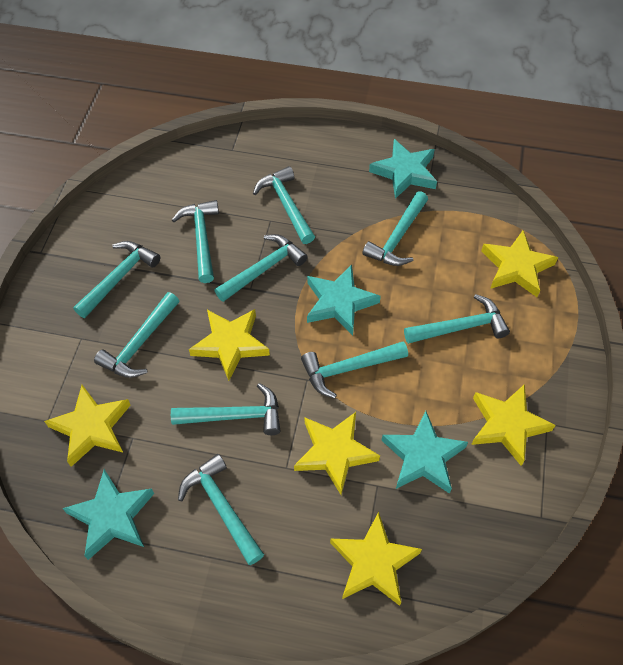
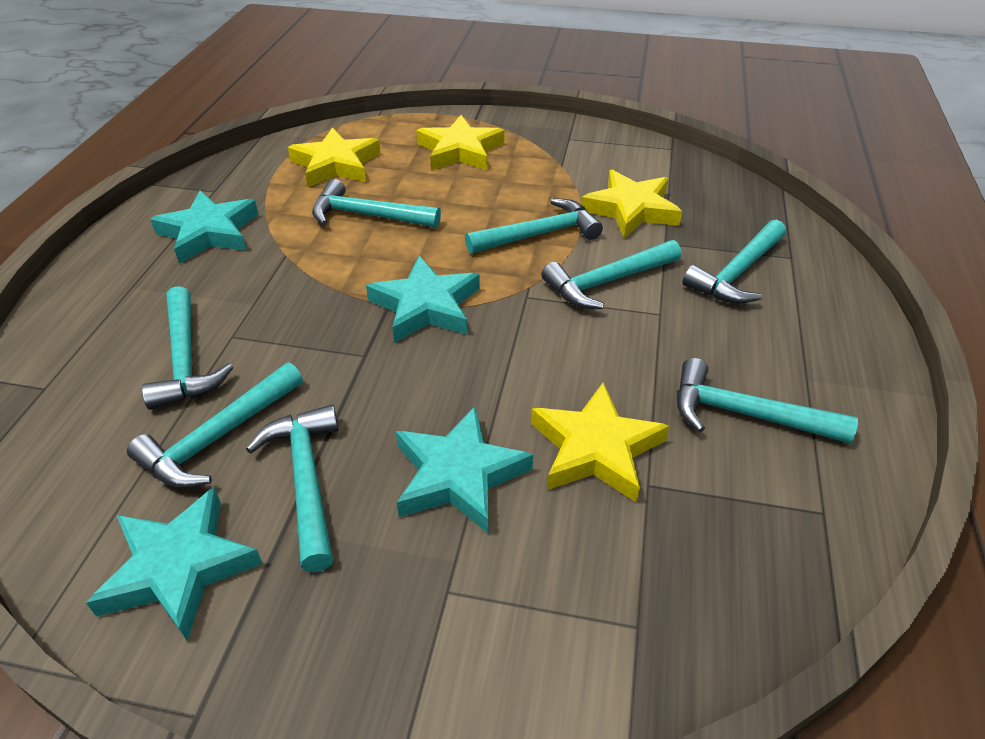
turquoise hammer: [73,241,160,318] [94,292,179,378] [171,383,280,435] [172,200,219,283] [178,454,264,565] [214,234,308,302] [253,166,315,244] [301,341,408,398] [362,191,428,266] [404,294,510,344] = 10 -> [127,362,303,488] [142,286,233,410] [246,405,339,572] [312,179,441,228] [465,198,603,254] [541,240,681,309] [677,358,858,444] [683,220,786,304] = 8
yellow star: [44,385,131,467] [189,309,270,381] [294,412,380,495] [330,512,422,606] [471,384,556,466] [481,230,558,297] = 6 -> [288,127,380,187] [416,115,504,170] [531,383,669,503] [581,170,682,238] = 4

